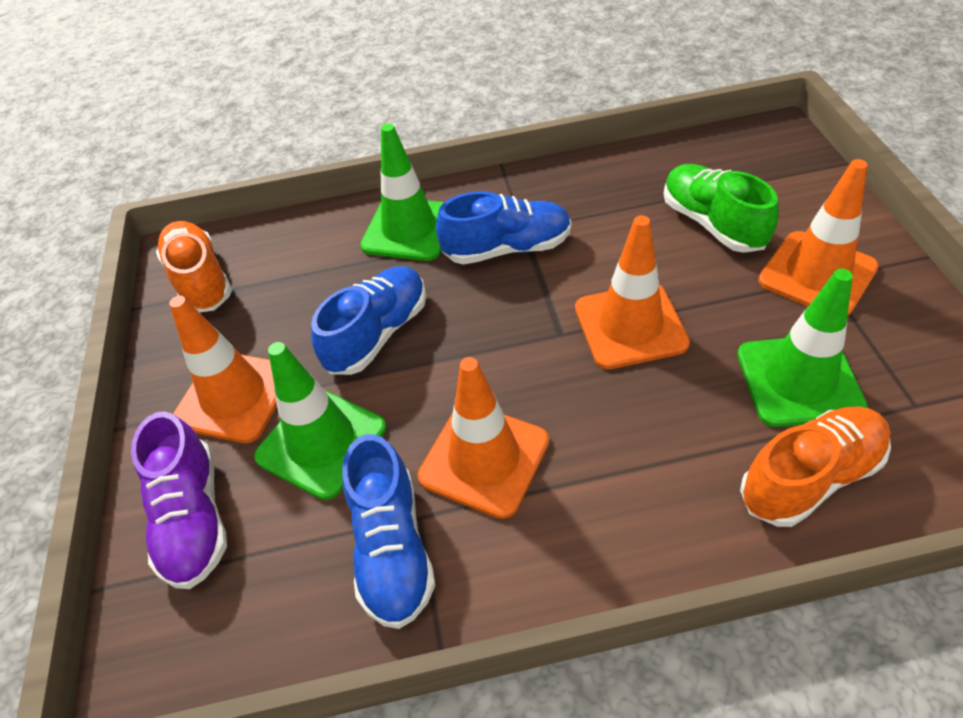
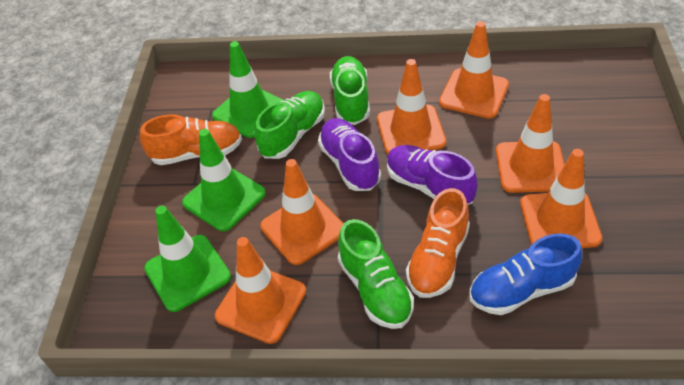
blue shoe: [311,266,426,375] [342,434,435,629] [436,191,571,264] = 3 -> [469,233,582,315] = 1
green shoe: [663,164,779,253] = 1 -> [255,91,325,159] [330,56,370,125] [338,219,414,329] = 3
orange traffic cone: [169,296,277,443] [418,357,549,519] [575,215,690,369] [758,159,879,317] = 4 -> [215,237,306,344] [260,159,344,265] [377,59,446,154] [439,21,509,118] [496,94,565,193] [520,149,602,248] = 6
purple shoe: [131,411,227,589] = 1 -> [318,118,381,191] [387,145,478,205] = 2

